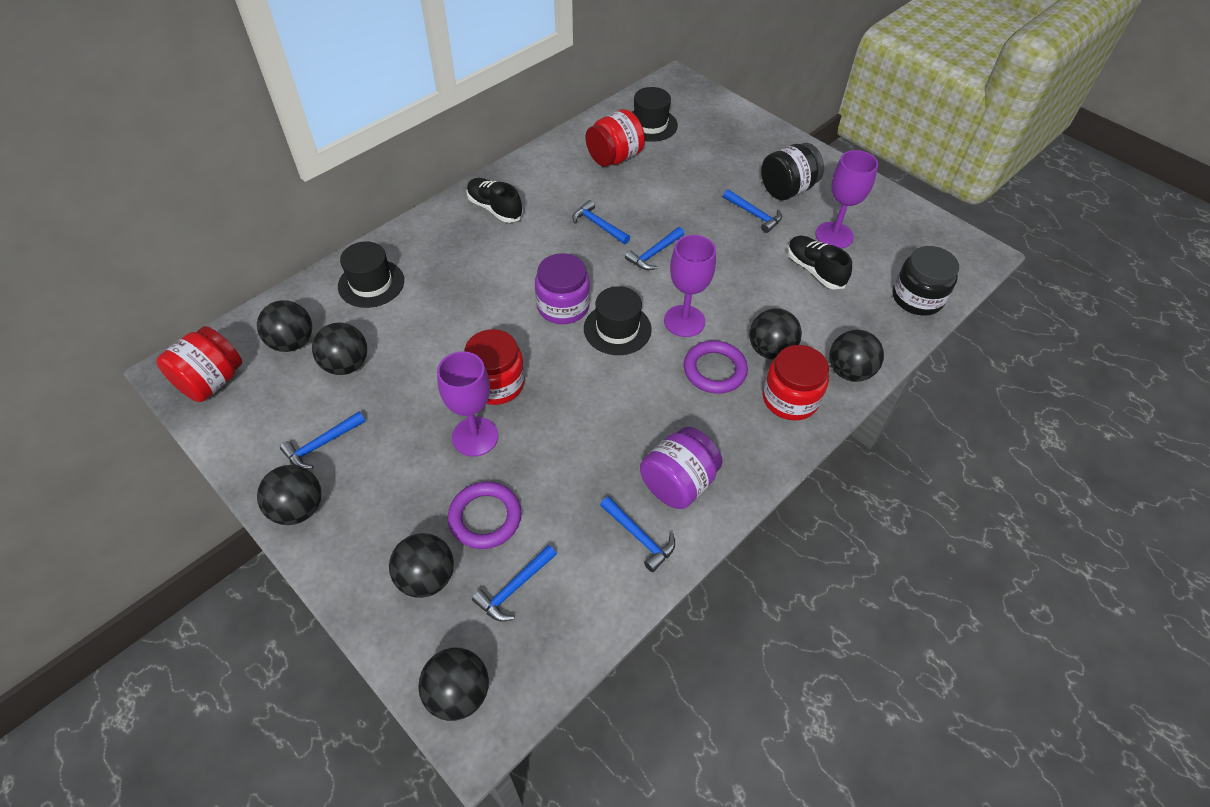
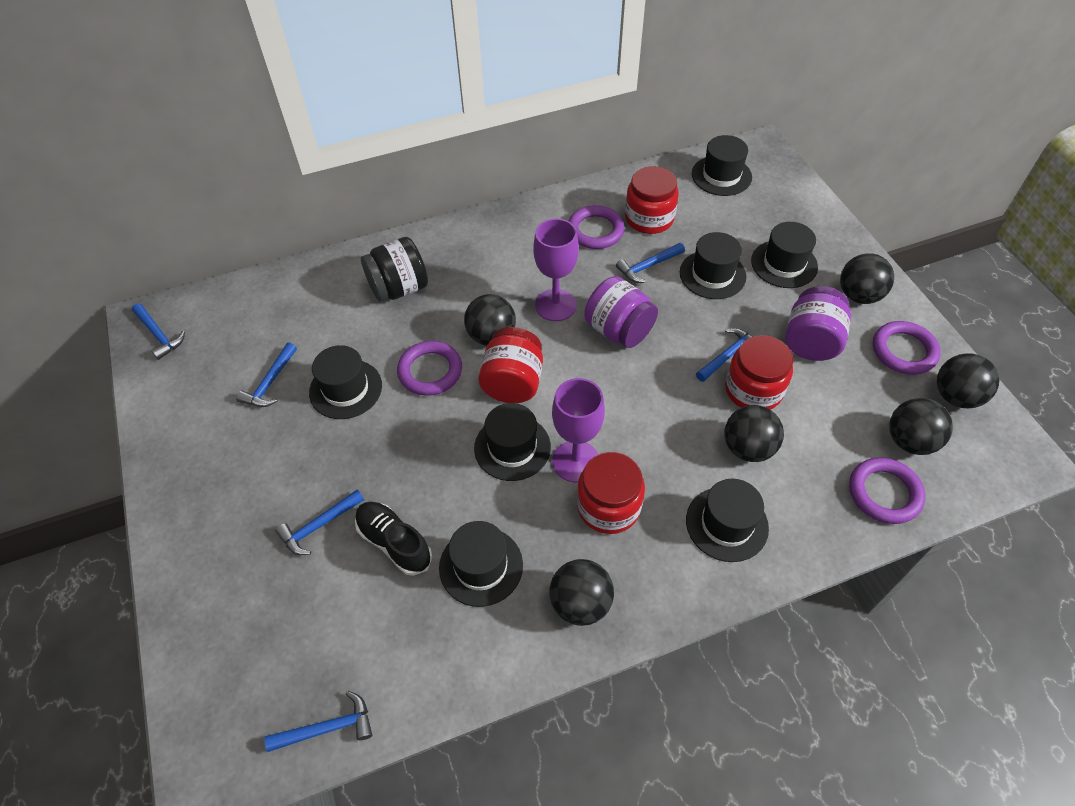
black ball: [257,300,312,352] [257,465,322,525] [312,322,367,375] [389,533,454,598] [418,648,489,721] [749,308,802,360] [829,330,884,382] = 7 -> [464,294,516,346] [549,559,614,626] [724,405,784,462] [840,253,894,304] [889,398,953,455] [937,353,999,409] = 6
black hat: [338,241,404,308] [584,286,652,355] [632,87,678,142] = 3 -> [309,345,382,419] [439,521,523,607] [474,403,551,481] [680,232,746,299] [686,479,769,562] [692,135,752,196] [751,222,818,288] = 7
black jar: [761,143,824,200] [892,246,959,316] = 2 -> [361,237,428,301] = 1
black shoe: [466,178,523,223] [787,236,852,289] = 2 -> [355,502,432,576] = 1
purple goblet: [437,351,498,457] [664,235,716,337] [815,150,878,249] = 3 -> [534,218,579,321] [552,378,605,483] = 2
purple ring: [448,482,522,549] [684,341,748,394] = 2 -> [397,341,462,396] [569,205,625,249] [849,457,925,524] [873,321,941,375] = 4

